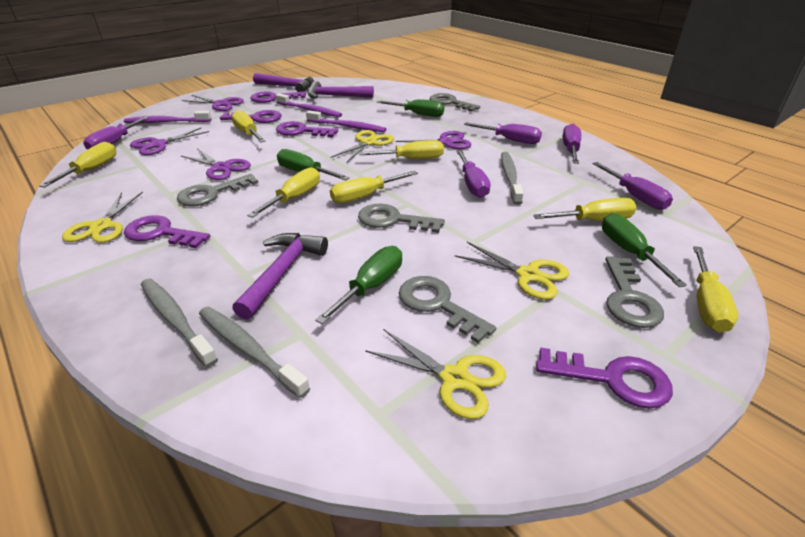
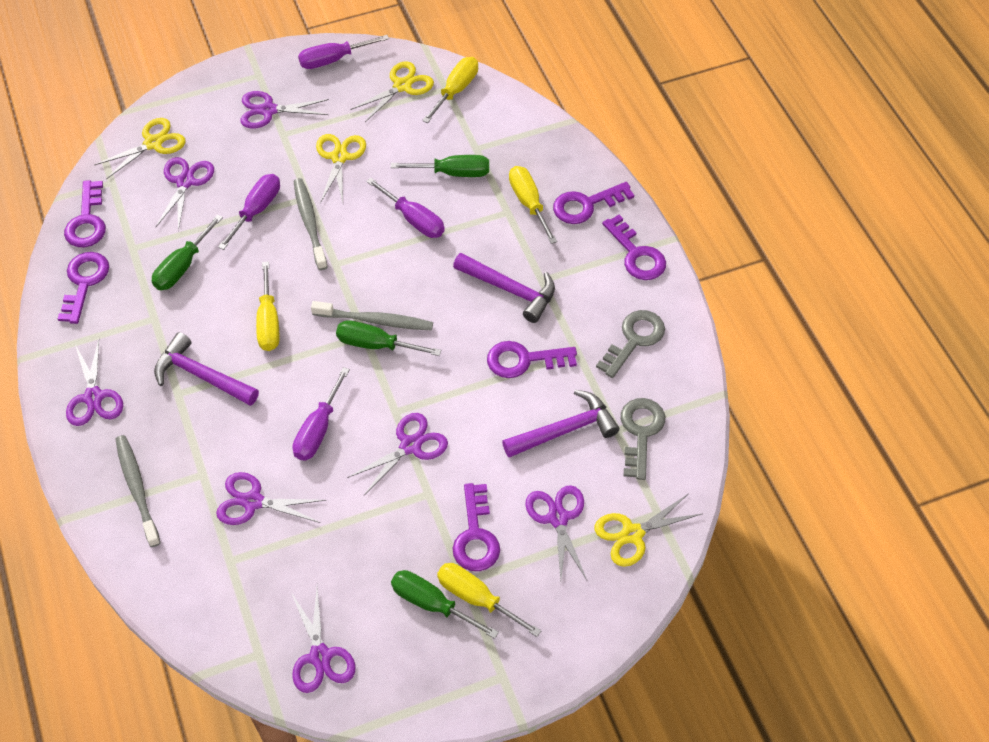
grey key: [177,174,258,206] [358,203,445,233] [399,276,496,343] [430,93,480,112] [605,256,664,328] = 5 -> [596,310,665,378] [621,398,665,480] = 2
purple key: [124,215,210,248] [220,110,281,123] [250,91,306,103] [276,121,338,137] [536,348,673,409] = 5 -> [58,252,109,324] [64,180,106,247] [453,483,500,571] [487,341,577,378] [553,182,634,224] [602,215,666,280] = 6
purple scissors: [130,128,209,155] [181,149,251,180] [182,95,244,111] [395,131,472,149] = 4 -> [66,339,123,426] [156,157,214,231] [216,472,326,525] [241,91,329,129] [291,587,356,693] [347,413,448,495] [525,485,587,580] = 7
purple screwdriver: [83,117,149,150] [456,150,490,198] [464,123,542,144] [563,124,581,164] [593,162,673,210] = 5 -> [218,174,280,250] [293,367,350,460] [298,35,389,69] [366,178,445,238] = 4
purple toothbrush: [124,111,211,123] [276,93,342,117] [306,110,386,132] = 3 -> none = 0
yellow screwdriver: [39,142,116,188] [231,110,266,142] [247,167,320,218] [330,171,418,203] [358,140,444,159] [533,198,637,221] [693,246,738,332] = 7 -> [256,261,279,351] [422,57,478,123] [437,563,541,637] [509,166,557,244] = 4

